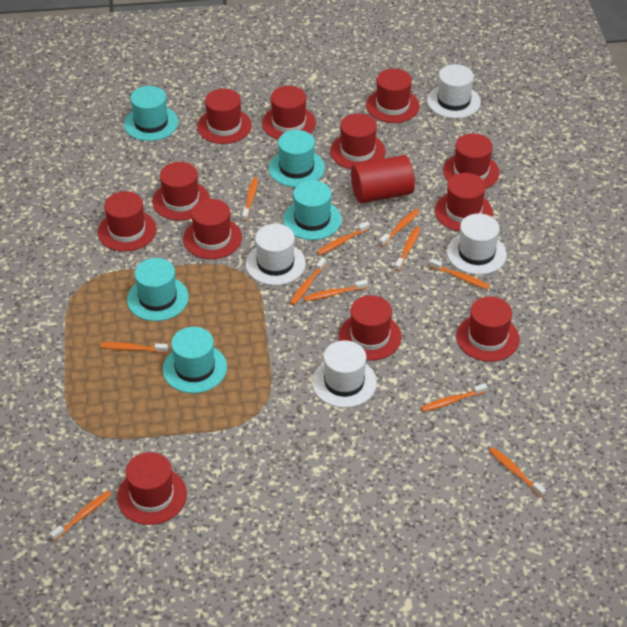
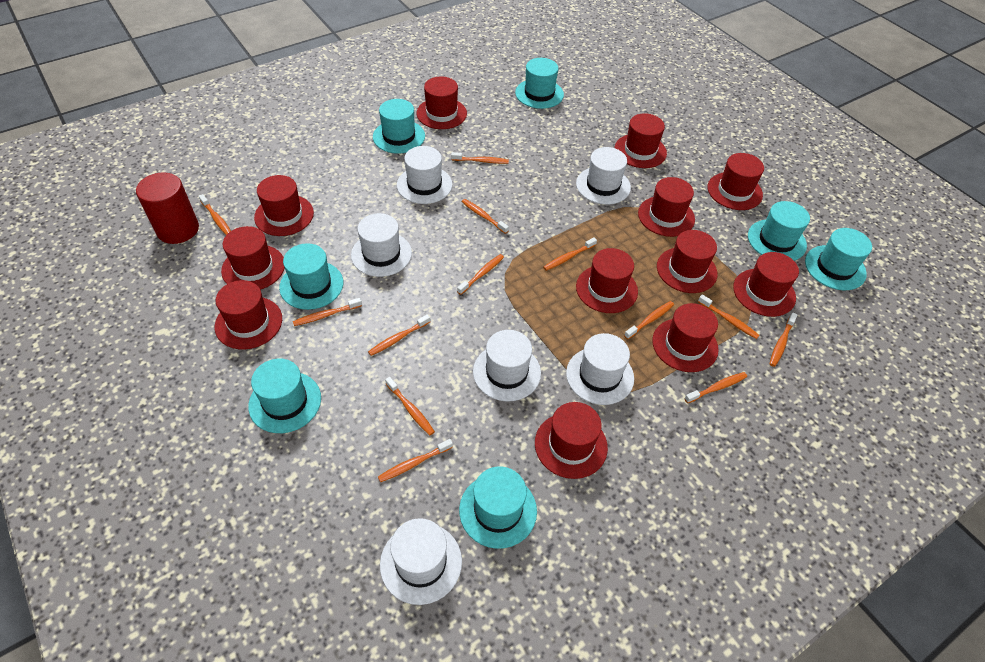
orange toothbrush: [50,491,112,541] [100,342,168,353] [242,177,258,221] [290,258,326,305] [304,280,368,301] [317,221,370,255] [379,209,420,247] [395,227,420,271] [421,383,487,412] [429,258,490,290] [489,447,546,497] = 11 -> [199,194,231,235] [293,298,362,326] [368,314,430,356] [378,439,453,482] [385,377,435,435] [451,152,509,164] [457,254,504,295] [462,199,509,234] [543,237,597,271] [624,301,674,339] [684,372,747,403] [698,294,760,339] [769,313,797,367] = 13
turquoise hat: [124,86,178,141] [127,258,189,321] [163,327,227,393] [269,130,325,187] [283,180,342,240] = 5 -> [248,359,321,433] [279,243,343,310] [373,99,425,154] [459,466,537,549] [515,58,564,109] [748,201,810,261] [805,228,872,290] = 7
white hat: [246,224,306,285] [312,341,377,408] [427,64,481,119] [447,213,507,275] = 4 -> [351,213,412,277] [380,518,462,605] [397,146,452,204] [473,330,541,402] [566,333,634,405] [576,147,631,205] = 6

